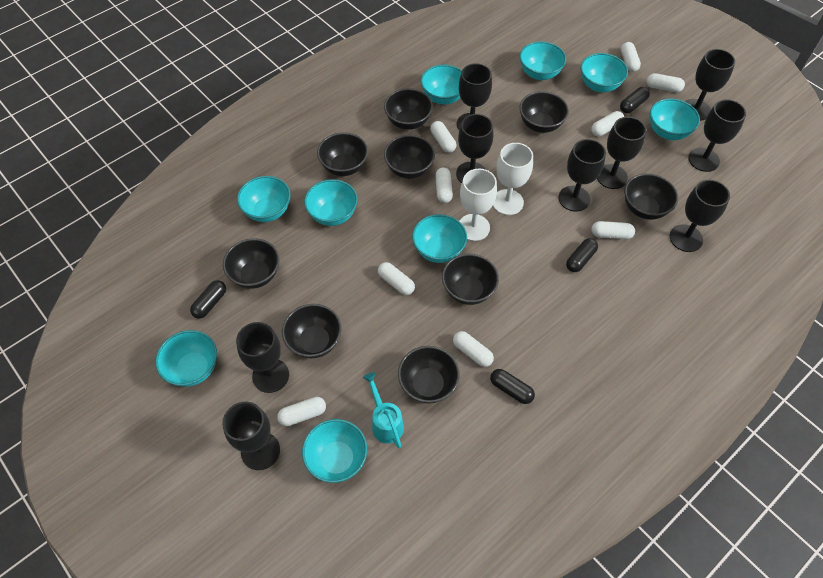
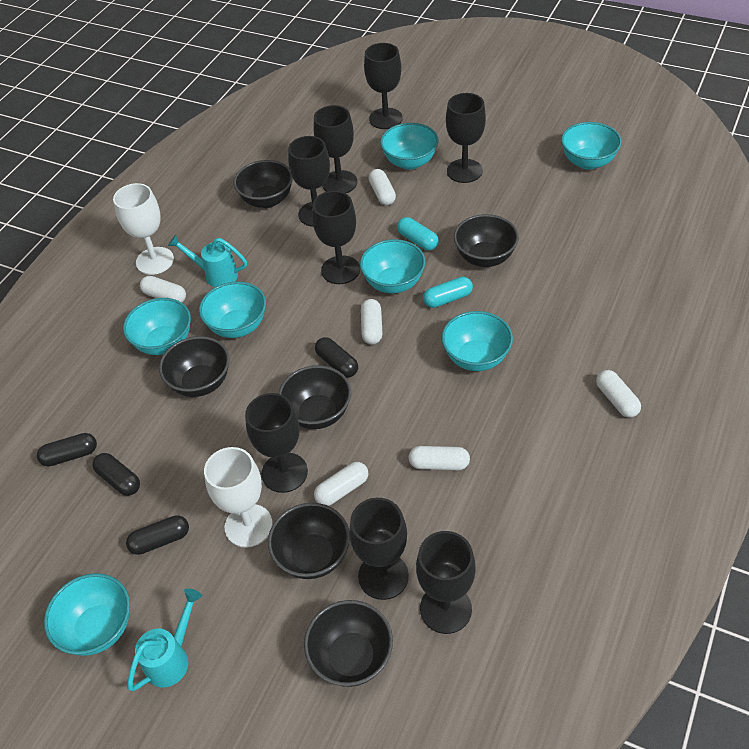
black bowl: [223,238,279,289] [282,304,342,358] [317,132,368,176] [384,88,433,130] [384,135,435,179] [398,346,460,403] [442,254,499,305] [520,91,569,133] [624,173,678,220] = 9 -> [159,336,230,397] [233,160,293,208] [268,503,350,579] [278,365,351,429] [304,600,393,687] [454,214,519,267] = 6
black goblet: [222,401,280,470] [236,322,289,393] [456,114,493,183] [457,63,492,130] [558,139,606,212] [597,117,646,189] [669,180,730,252] [685,49,735,121] [688,99,746,172] = 9 -> [245,393,308,493] [288,136,330,227] [312,191,360,284] [314,105,357,193] [349,498,409,600] [364,43,403,129] [416,531,476,634] [446,93,486,183] = 8
turquoise bowl: [155,330,217,387] [237,176,291,222] [302,419,367,483] [304,179,358,226] [412,214,467,263] [421,64,462,104] [520,41,566,80] [581,53,628,92] [650,98,700,140] = 9 -> [44,573,130,656] [123,298,191,355] [199,281,266,338] [360,239,425,294] [380,123,438,170] [442,311,513,371] [561,122,622,170] = 7
turquoise capsule: none = 0 -> [397,217,439,251] [423,277,473,308] = 2
turquoise watering can: [363,372,404,448] = 1 -> [127,588,202,691] [168,235,247,287] = 2
white capsule: [277,397,326,426] [378,262,415,295] [430,121,456,153] [435,167,453,203] [453,331,494,367] [591,111,624,136] [591,221,635,239] [621,42,641,72] [646,73,685,92] = 9 -> [140,276,186,303] [314,462,368,506] [361,299,382,344] [369,169,396,205] [409,446,470,470] [596,370,641,418] = 6

